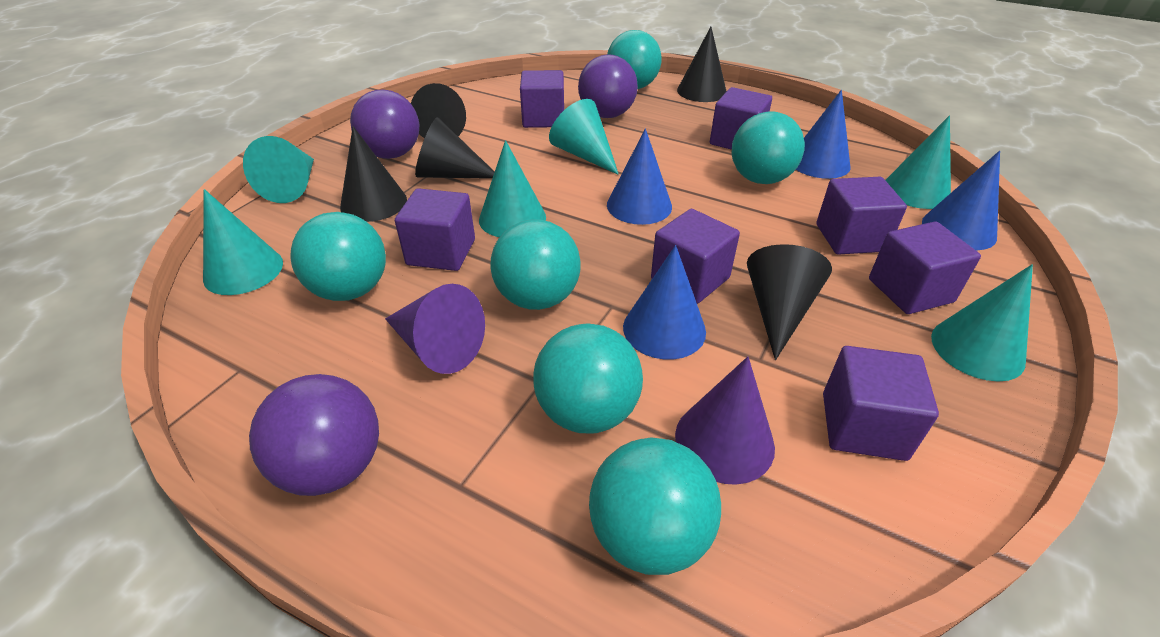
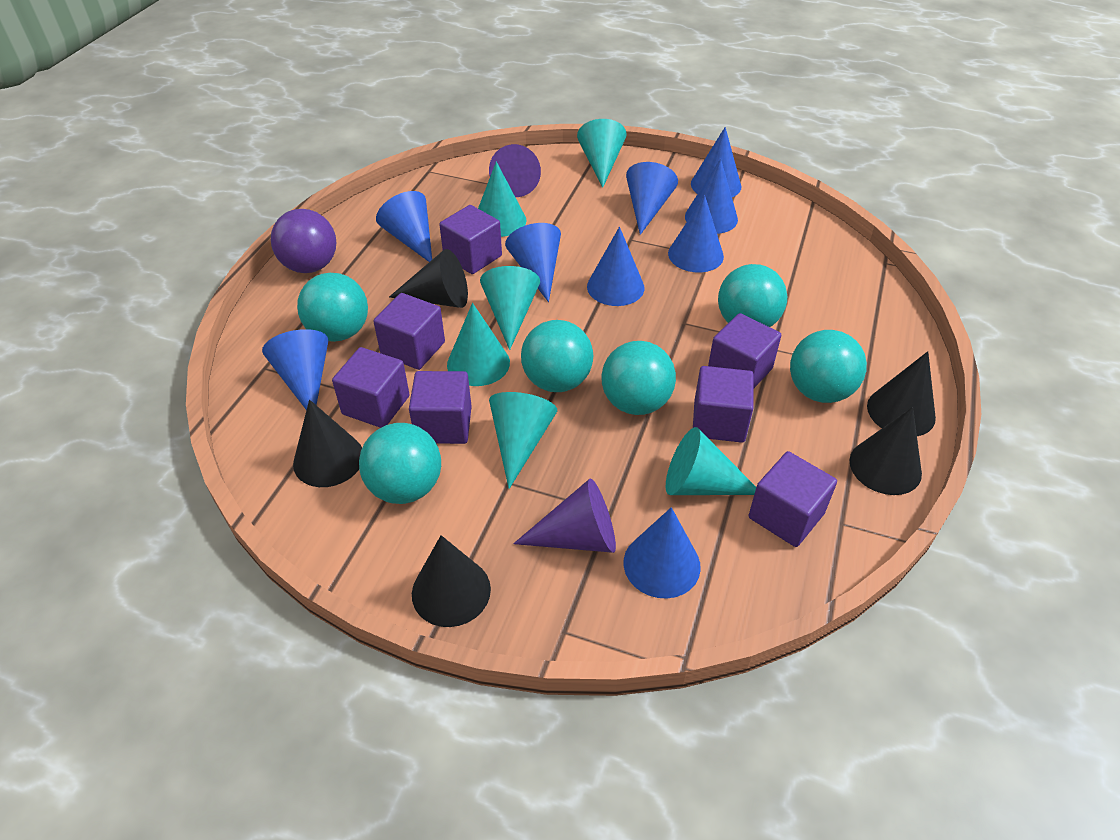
blue cone: [607,129,672,225] [623,245,706,360] [796,90,850,179] [922,151,1000,250] = 4 -> [262,329,329,410] [376,191,432,262] [505,223,561,302] [587,227,644,306] [624,507,701,599] [626,162,678,235] [668,195,724,272] [685,159,738,234] [691,127,741,197] = 9
purple ball: [249,374,379,496] [350,90,419,159] [578,54,638,118] = 3 -> [271,209,337,273] = 1

